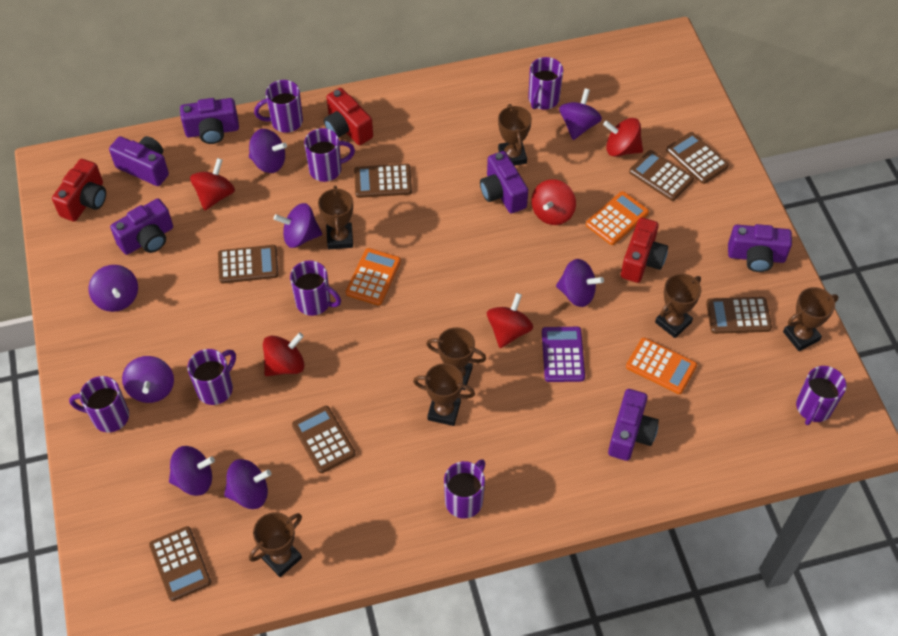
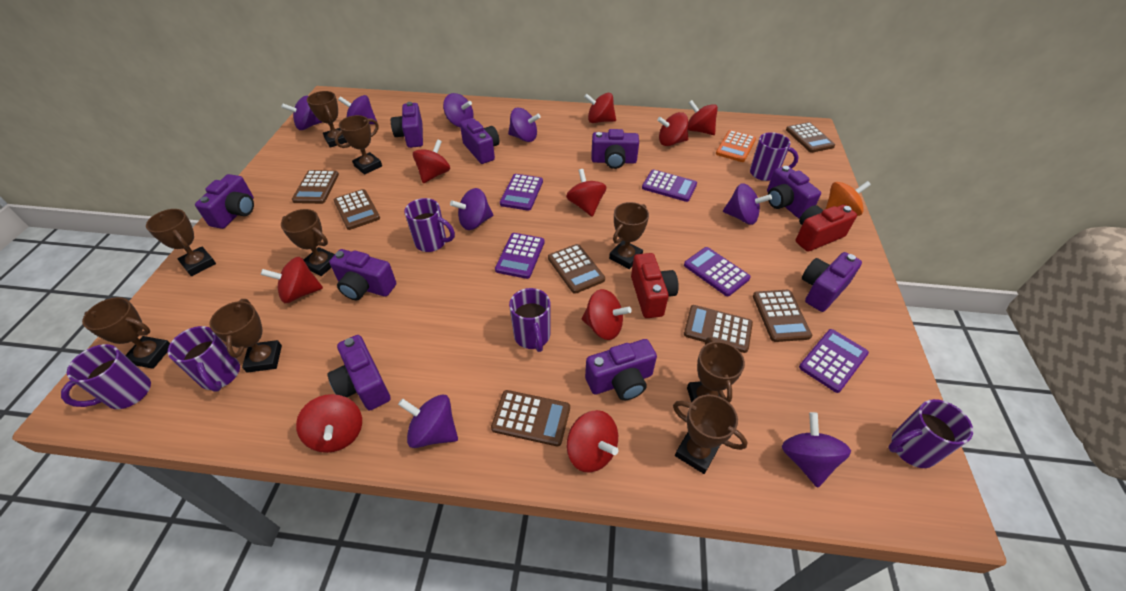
brown trophy: [249,512,302,577] [318,186,353,249] [413,363,475,426] [426,327,486,390] [498,104,532,166] [655,274,701,338] [783,287,838,351] = 7 -> [82,297,170,369] [146,209,216,276] [209,299,282,373] [281,209,335,276] [307,91,347,148] [335,115,382,175] [609,202,649,269] [673,395,748,474] [687,337,745,403] = 9
orange calculator: [346,248,401,305] [586,191,649,245] [626,338,697,394] = 3 -> [716,130,756,162] = 1
orange spinning top: none = 0 -> [826,181,871,216] = 1
purple calculator: [542,327,585,382] = 1 -> [495,233,545,279] [500,174,543,211] [642,170,697,202] [684,247,751,296] [799,329,869,393] = 5
purple camera: [109,136,169,186] [110,198,173,255] [180,98,239,144] [480,151,528,213] [608,389,659,461] [728,224,792,272] = 6 -> [195,174,254,229] [327,335,391,411] [329,249,396,300] [391,102,423,148] [460,118,500,164] [585,339,657,400] [591,129,639,169] [767,166,821,218] [802,252,862,312] = 9
purple mug: [69,376,129,432] [187,349,236,405] [254,80,303,133] [290,260,341,316] [304,128,355,182] [444,459,485,519] [528,57,563,110] [796,366,846,425] = 8 -> [61,344,151,409] [168,326,240,392] [404,198,455,252] [509,288,551,352] [750,132,799,181] [889,399,973,468] = 6
red camera: [52,159,106,222] [324,88,373,145] [621,218,668,283] = 3 -> [631,253,679,318] [795,205,857,252] = 2
red spinning top: [190,158,235,211] [263,332,305,376] [487,293,533,348] [532,179,576,225] [603,118,643,157] = 5 -> [261,257,323,303] [296,394,362,453] [413,139,450,183] [566,169,607,217] [567,410,618,473] [582,289,632,340] [584,93,616,123] [657,112,688,146] [688,100,718,135] = 9

